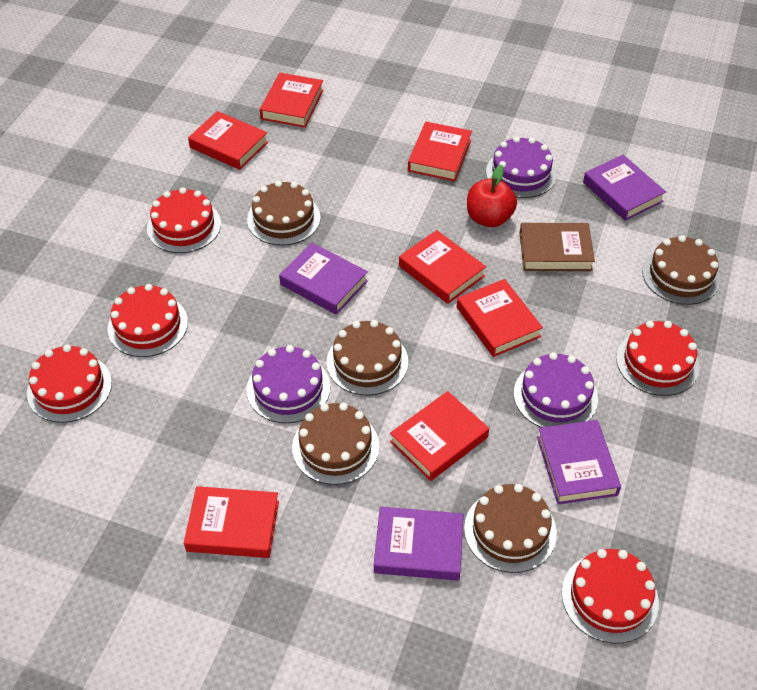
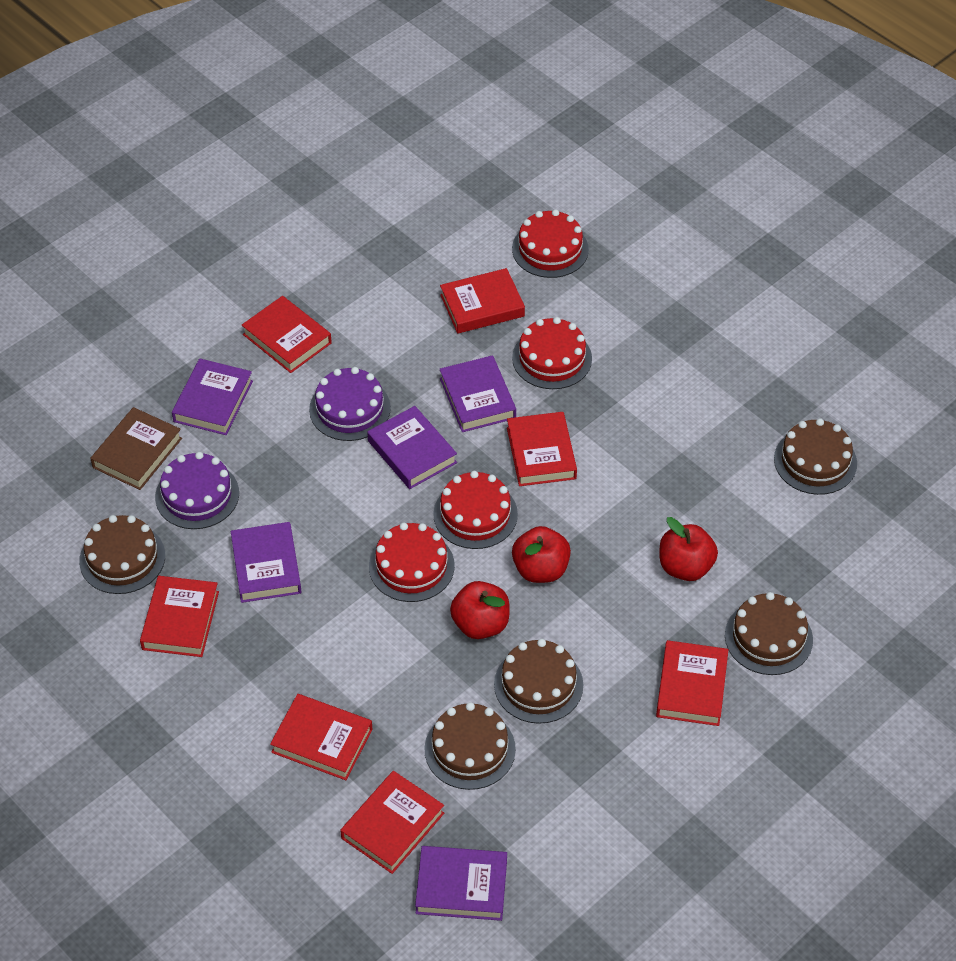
purple book: [279,243,368,315] [374,507,463,581] [537,420,621,505] [583,155,666,221] = 4 -> [172,359,253,435] [231,522,301,603] [367,406,457,489] [415,846,507,921] [439,355,516,432] = 5
purple cake: [247,345,330,423] [486,136,557,198] [514,352,598,428] = 3 -> [155,452,239,529] [309,367,391,441] = 2
red apple: [467,165,517,227] = 1 -> [450,581,510,639] [512,526,571,583] [660,517,718,581] = 3
red cake: [27,345,112,423] [107,284,188,357] [147,187,221,253] [562,549,659,643] [616,321,699,396] = 5 -> [369,523,455,602] [433,471,518,549] [512,209,589,278] [512,317,592,389] = 4

